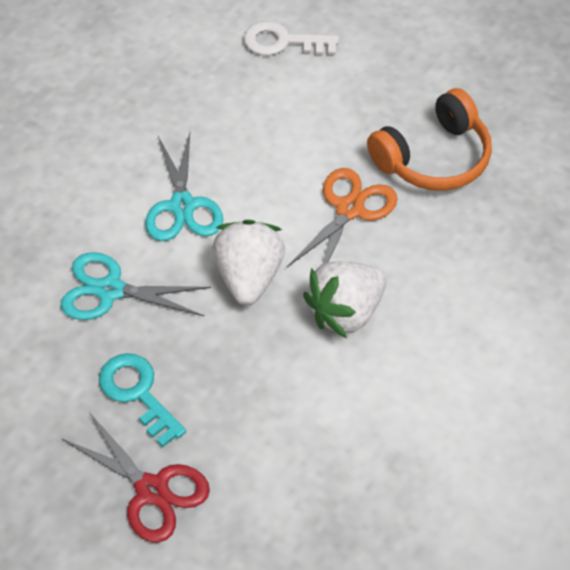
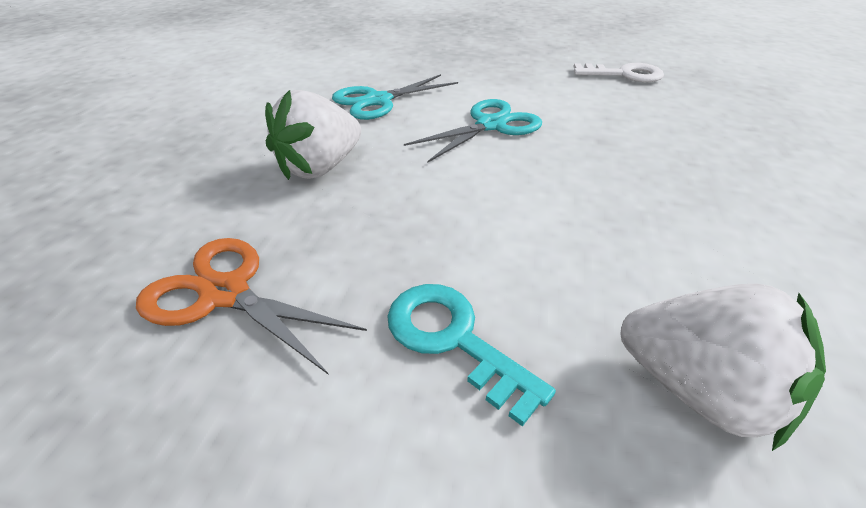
orange headphones: [367,88,492,191] = 1 -> none = 0
red scissors: [61,412,210,543] = 1 -> none = 0

